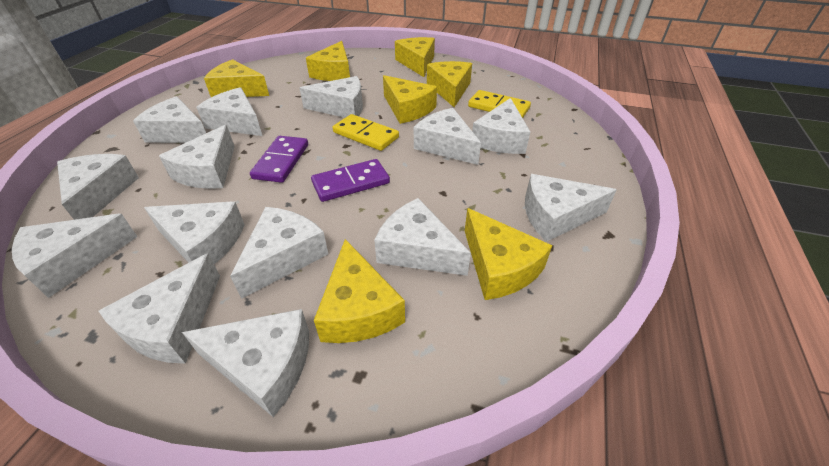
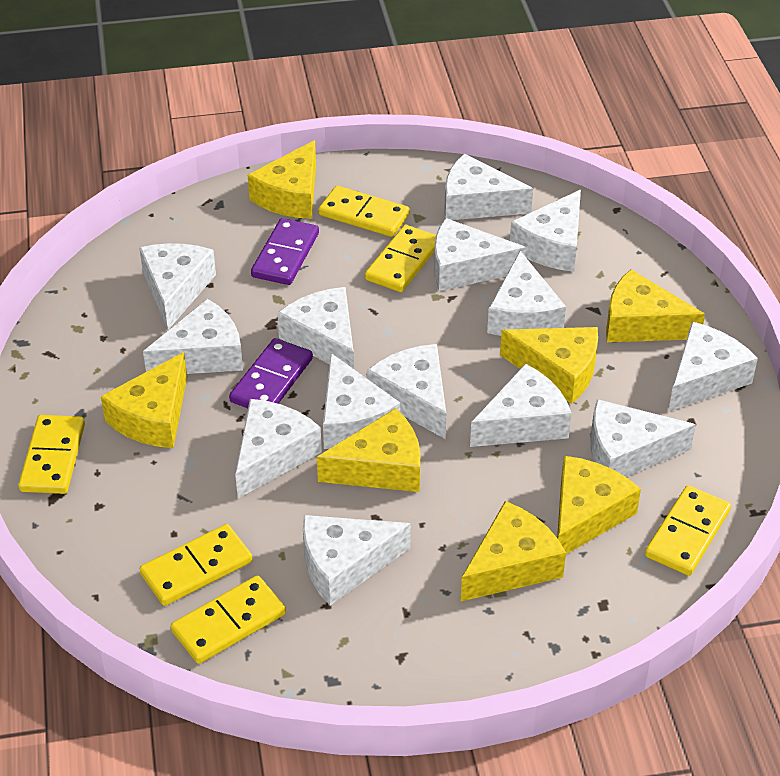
yellow domino: [333,114,399,151] [468,90,531,118] = 2 -> [18,415,85,494] [140,524,253,606] [171,575,286,664] [318,186,410,237] [365,225,436,292] [645,485,731,576] = 6

